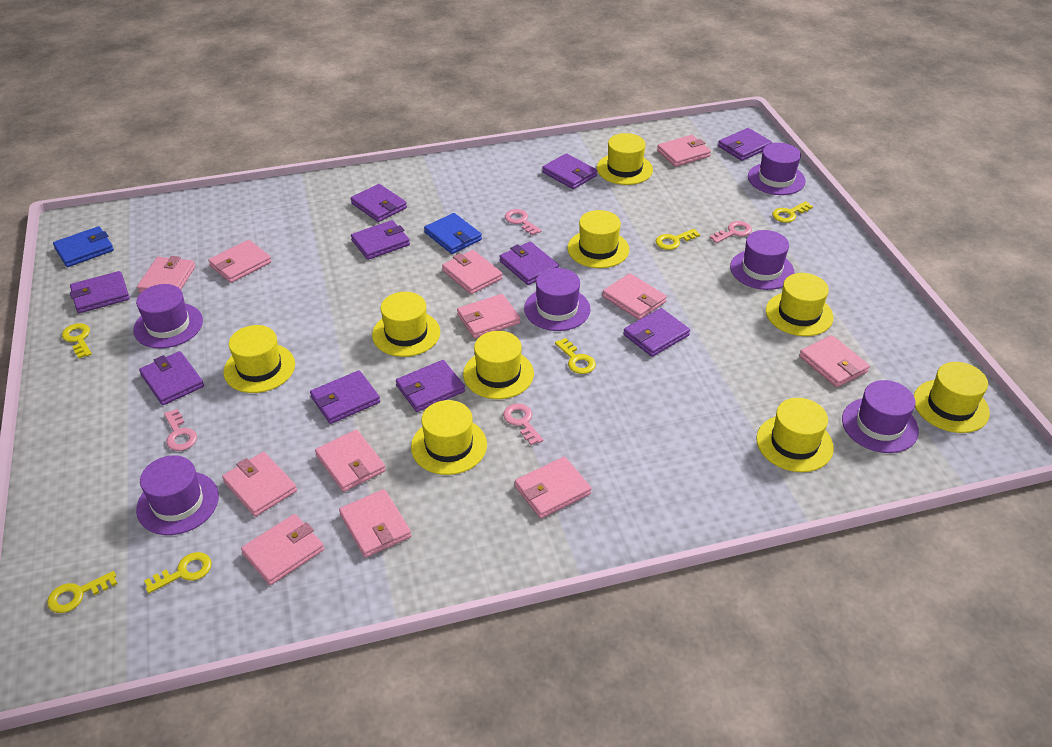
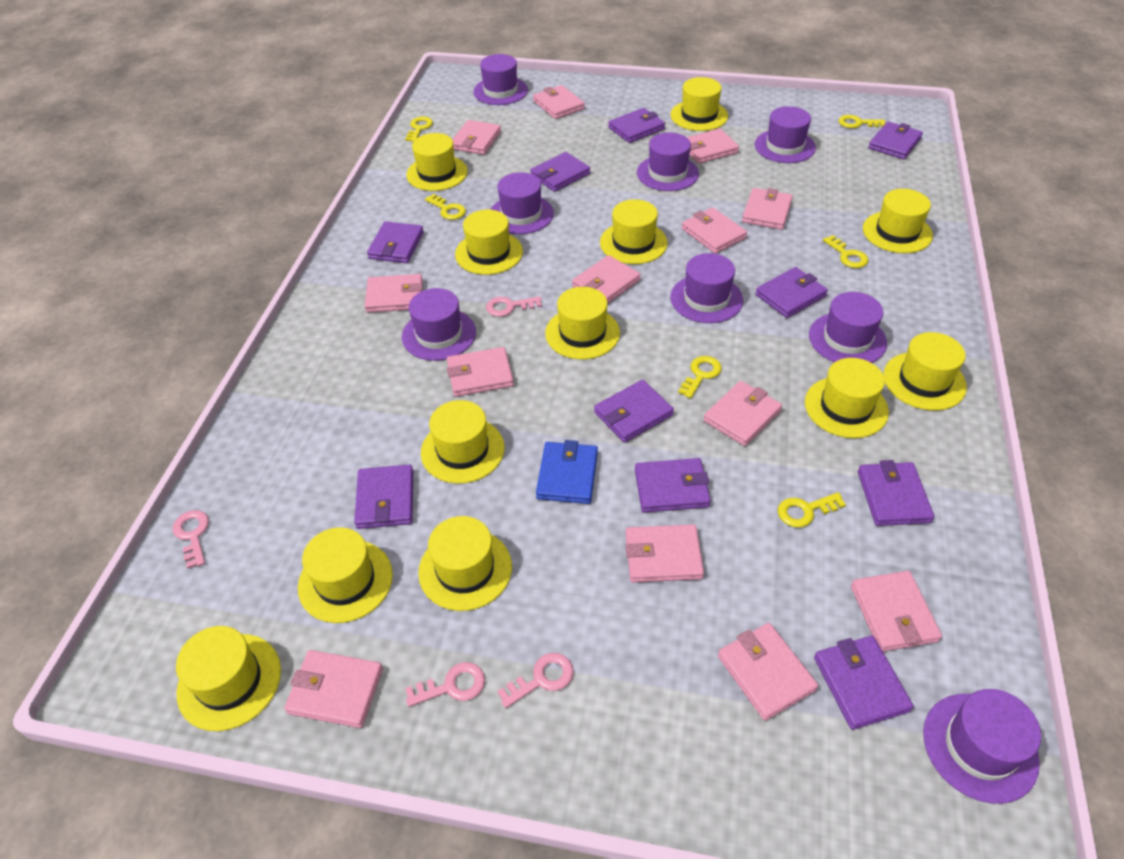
blue wallet: [53,226,114,267] [424,213,482,254] = 2 -> [536,440,598,504] = 1
pink wallet: [137,256,195,293] [208,240,272,283] [222,452,297,517] [241,514,324,585] [315,430,386,492] [339,489,411,558] [442,250,503,294] [457,294,520,338] [515,457,592,518] [602,273,667,320] [657,135,711,167] [799,335,870,387] = 12 -> [284,650,383,728] [365,274,423,313] [447,347,514,397] [452,120,501,155] [533,85,585,119] [572,255,641,303] [625,524,704,583] [682,208,747,254] [687,129,739,164] [704,381,782,446] [718,623,818,721] [742,188,793,230] [851,571,942,652] = 13
purple hat: [133,284,203,348] [136,455,219,535] [524,268,591,331] [730,230,795,290] [748,143,806,195] [842,380,919,453] = 6 -> [402,288,476,361] [473,54,528,105] [491,172,554,234] [637,132,699,191] [670,253,743,323] [755,106,816,163] [809,292,887,363] [923,689,1041,804] = 8
yellow hat: [224,325,295,393] [372,292,440,357] [411,400,487,475] [463,331,534,399] [567,210,629,268] [597,133,653,185] [756,398,834,472] [766,273,834,336] [914,362,990,433] = 9 -> [176,626,281,731] [298,527,393,623] [406,133,468,191] [418,516,512,611] [421,400,505,484] [455,210,523,275] [545,287,620,359] [600,199,668,264] [671,77,728,131] [805,358,889,438] [863,189,933,253] [884,332,967,411] = 12

